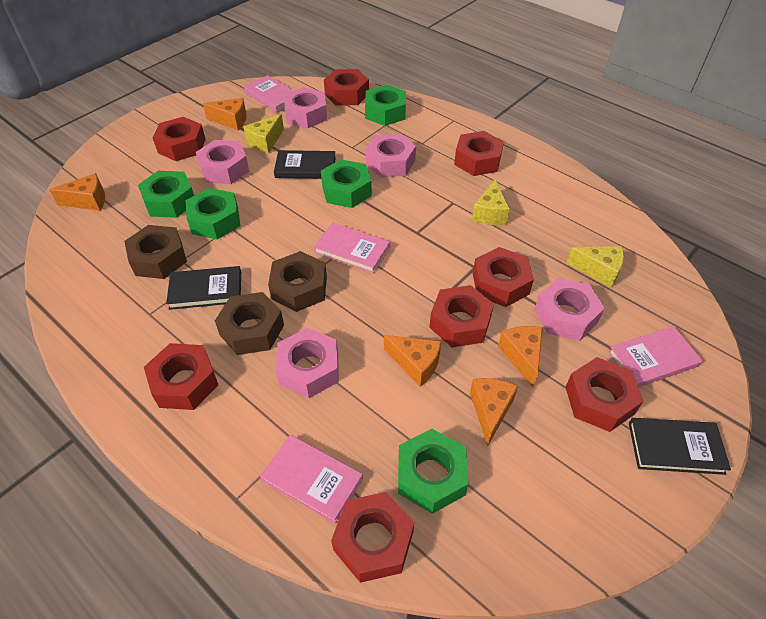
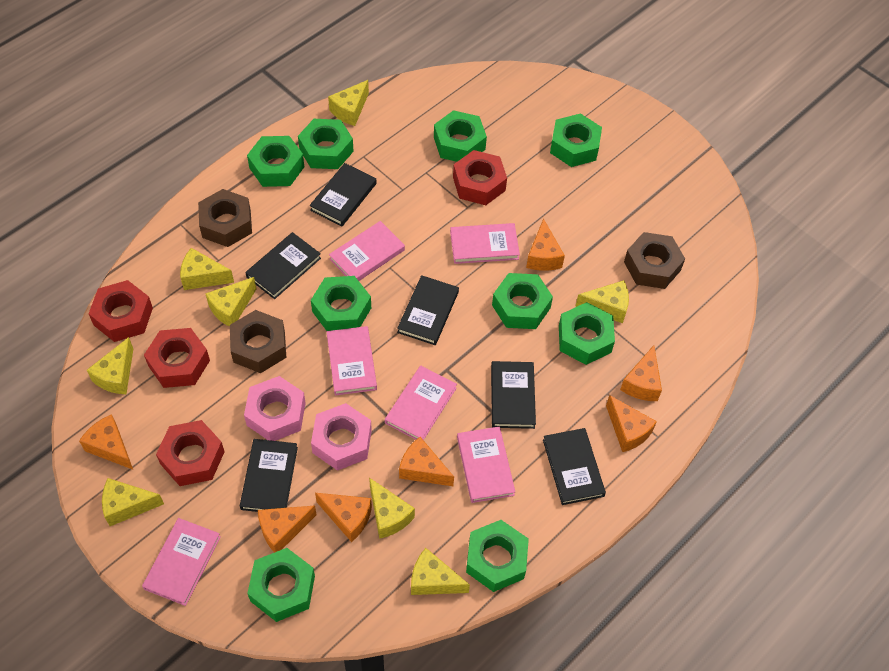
black book: [166,266,241,310] [274,150,336,179] [629,418,731,475] = 3 -> [240,439,298,512] [245,232,321,299] [310,163,376,226] [397,275,459,345] [491,361,536,429] [543,428,606,505] = 6
green nut: [138,171,194,218] [186,188,241,240] [321,159,372,208] [365,85,406,126] [398,429,469,514] = 5 -> [247,136,304,187] [247,548,315,622] [298,119,354,169] [311,276,371,331] [434,110,487,162] [466,520,529,592] [492,273,553,329] [550,113,602,167] [559,302,615,365] = 9
orange cheese: [49,173,105,211] [203,98,247,130] [384,335,441,387] [470,378,518,446] [498,326,543,388] = 5 -> [79,414,133,470] [258,506,317,553] [315,493,372,542] [399,437,454,486] [526,218,565,271] [606,395,657,452] [620,345,662,401] = 7
pink book: [244,75,294,113] [260,435,363,524] [314,222,390,273] [608,326,703,387] = 4 -> [142,518,221,606] [327,326,377,396] [329,221,405,281] [385,366,457,440] [450,223,520,264] [457,426,515,503] = 6
pink nut: [196,140,249,184] [276,328,339,398] [284,87,327,128] [365,133,416,177] [534,278,605,341] = 5 -> [244,376,306,441] [311,403,372,471] = 2
red nut: [144,343,218,410] [153,117,206,161] [324,69,369,105] [331,492,414,583] [429,285,494,347] [454,131,504,176] [473,247,534,307] [566,357,644,432] = 8 -> [89,280,153,342] [144,328,210,388] [156,420,225,486] [453,150,507,205] = 4
yellow cheese: [243,114,284,153] [472,179,510,225] [566,246,624,288] = 3 -> [87,337,133,394] [102,478,164,526] [180,248,234,290] [205,277,256,327] [328,80,369,126] [369,478,415,539] [411,548,470,595] [576,280,629,323] = 8

